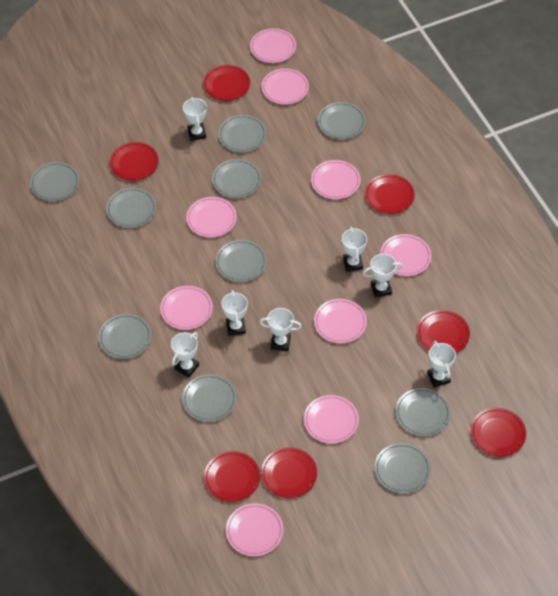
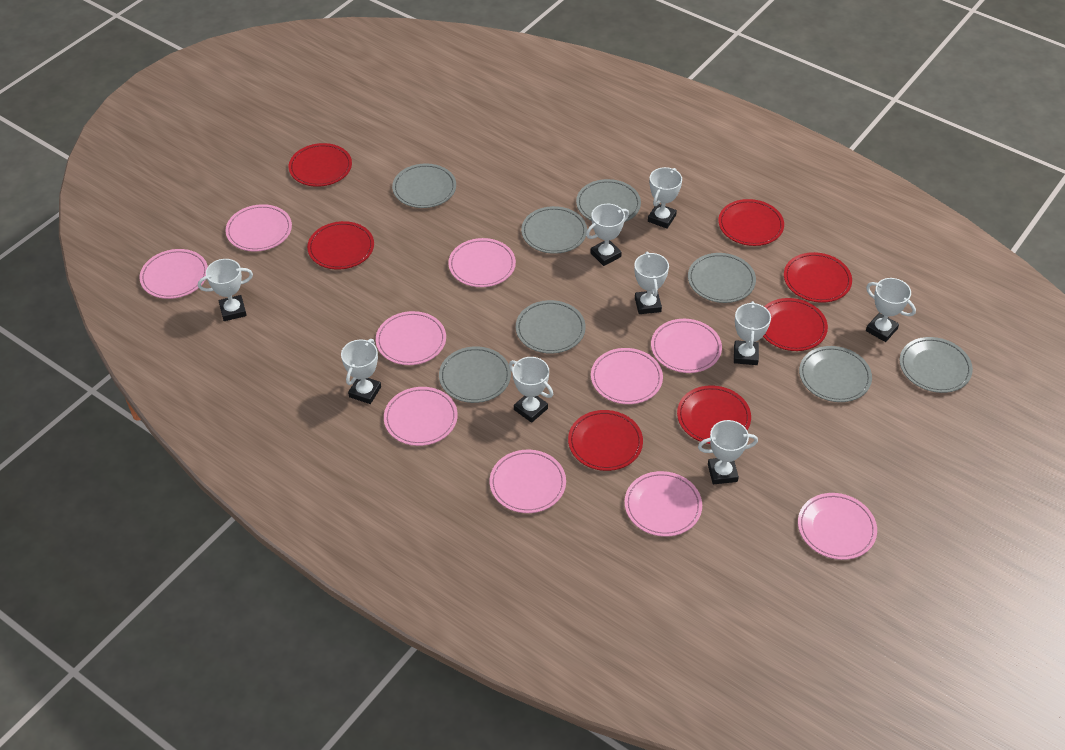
grey plate: [30,162,80,201] [98,314,152,359] [106,188,156,228] [182,374,237,422] [212,159,262,198] [215,240,267,282] [218,115,267,152] [318,102,366,139] [375,443,431,494] [395,388,451,436] = 10 -> [392,164,456,208] [439,346,511,403] [516,300,586,354] [521,206,587,254] [576,179,641,222] [688,253,756,303] [799,346,872,402] [900,337,973,393] = 8
pink plate: [160,286,213,330] [186,197,237,237] [226,503,283,556] [250,28,296,63] [261,68,309,105] [304,395,359,444] [311,160,360,199] [314,299,367,343] [380,234,432,276] = 9 -> [139,249,208,299] [226,204,292,252] [376,311,446,365] [384,387,458,446] [448,238,516,287] [490,450,566,513] [591,348,663,404] [625,471,702,537] [651,319,722,373] [798,493,877,560] = 10
white trophy: [171,332,199,378] [183,97,207,141] [221,290,248,336] [259,308,302,351] [342,227,367,272] [363,254,403,298] [427,341,456,387] = 7 -> [198,259,253,321] [341,339,381,404] [509,357,553,423] [586,204,629,266] [634,252,669,314] [648,167,682,228] [698,420,758,484] [734,301,771,365] [866,278,916,342] = 9

